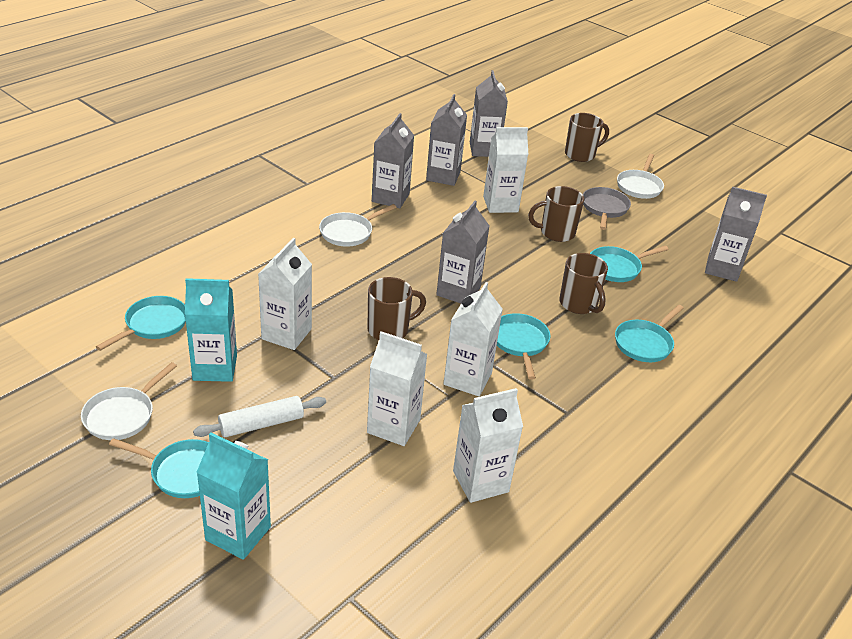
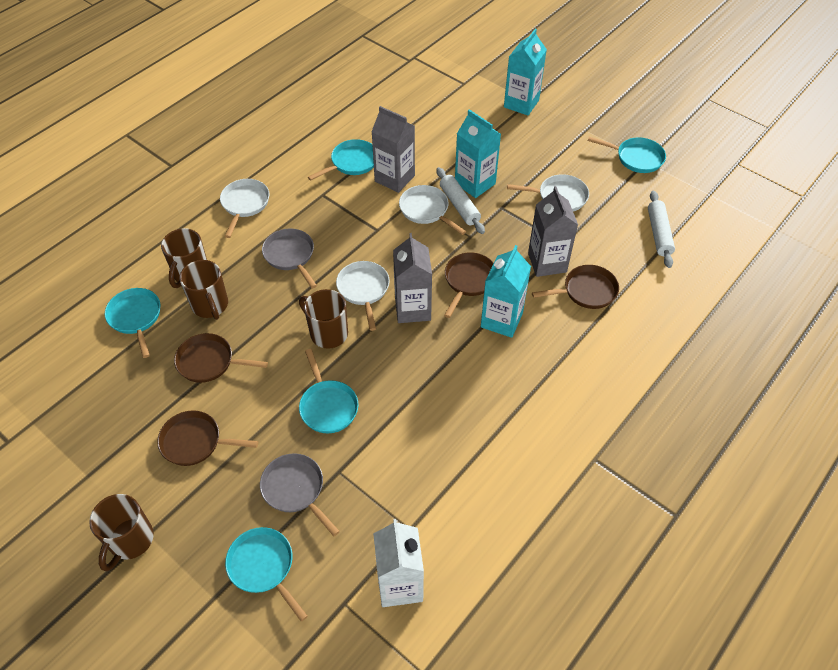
brown pan: none = 0 -> [157,410,258,466] [174,333,268,383] [444,253,494,318] [532,265,619,309] = 4
grey carton: [372,113,414,208] [426,94,467,186] [436,201,489,303] [470,70,508,157] [705,187,767,282] = 5 -> [371,106,415,193] [393,233,432,323] [528,186,578,277] = 3
grey pan: [583,187,631,230] = 1 -> [260,453,340,536] [262,228,317,289] = 2
turquoise carton: [185,278,237,382] [197,433,271,560] = 2 -> [455,109,501,198] [481,245,531,338] [504,29,547,115] = 3
white carton: [258,238,312,350] [367,331,427,446] [443,282,503,397] [453,388,523,503] [483,127,528,213] = 5 -> [373,519,424,607] = 1
white pan: [81,362,177,440] [319,204,397,247] [617,154,664,199] = 3 -> [220,179,269,238] [336,261,390,331] [399,185,466,235] [507,174,589,212] = 4
white rolling pin: [193,396,326,437] = 1 -> [436,167,485,234] [648,191,675,268] = 2

